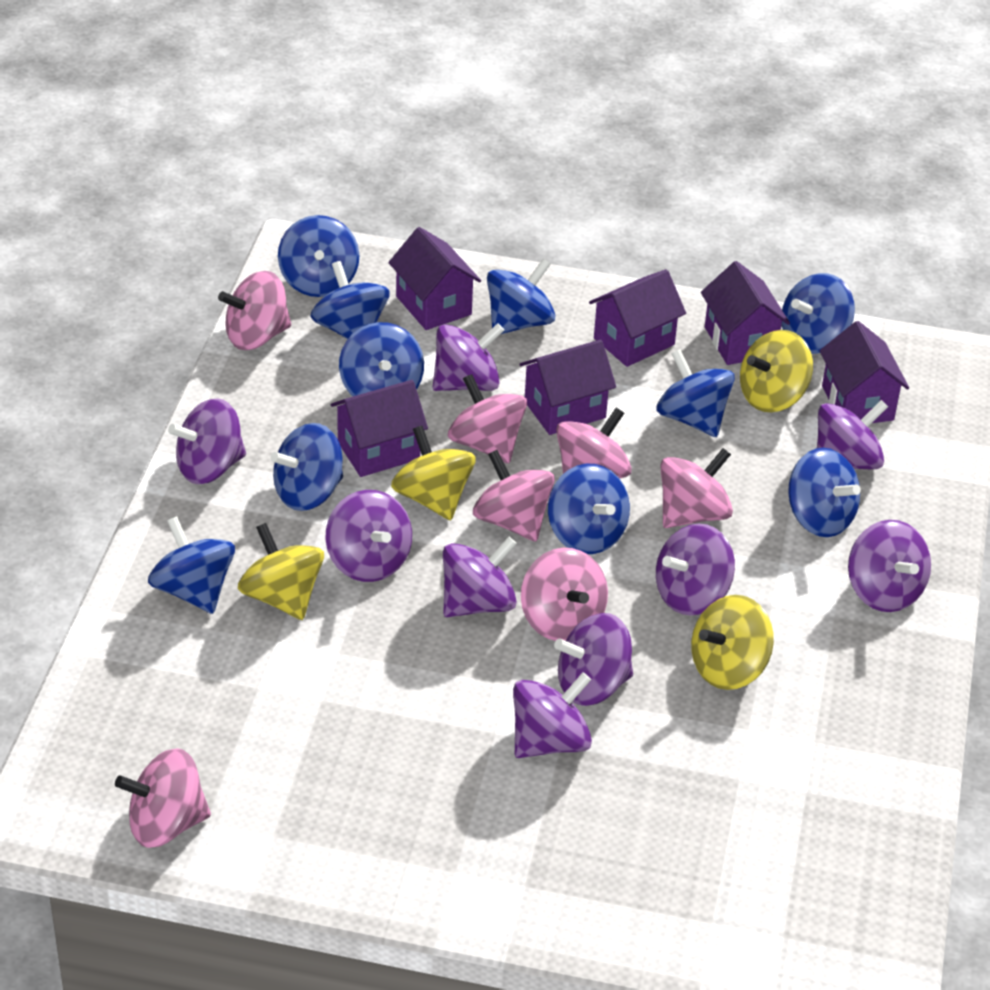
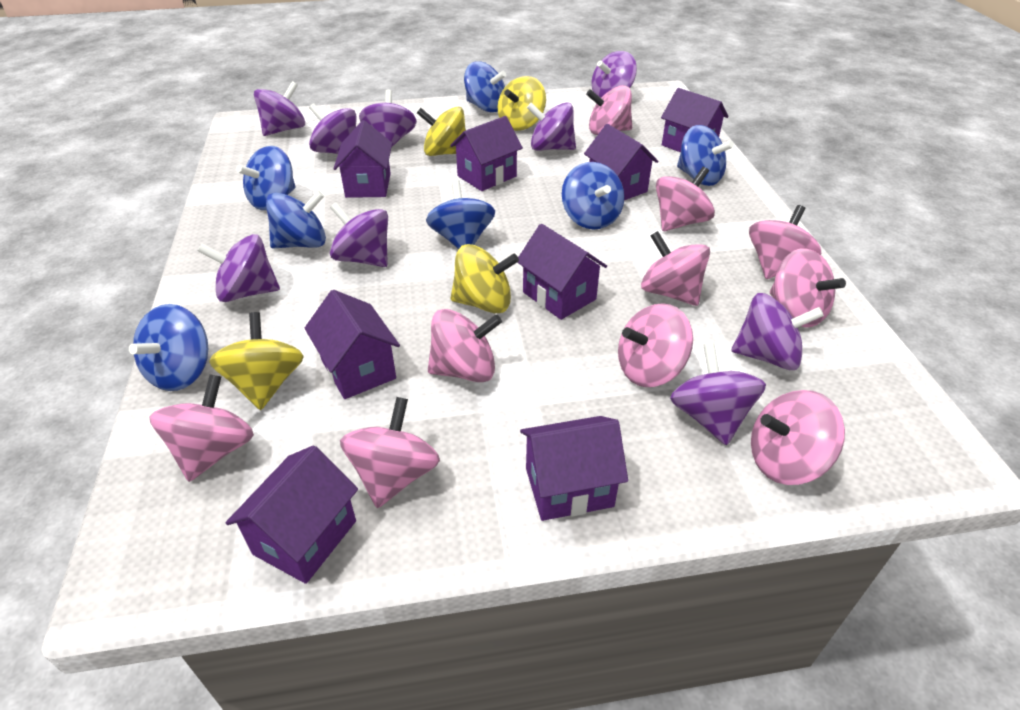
blue spinning top: [148,516,235,614] [270,423,343,511] [278,215,359,297] [310,261,390,339] [339,322,424,396] [487,259,556,334] [548,464,630,554] [656,349,735,437] [782,273,855,354] [788,448,861,537] = 10 -> [129,304,208,391] [236,146,296,210] [266,191,326,248] [426,180,495,249] [464,61,506,112] [562,162,624,230] [677,125,734,186] = 7
pink spinning top: [115,748,211,848] [218,271,291,350] [448,374,527,463] [473,450,555,542] [521,548,608,641] [556,408,632,478] [660,448,733,528] = 7 -> [149,374,254,482] [340,397,440,508] [428,309,502,382] [586,85,632,135] [618,303,693,387] [641,231,710,306] [656,167,715,231] [749,205,821,279] [751,390,845,485] [770,248,846,327] = 10
purple house: [331,380,428,477] [388,227,481,330] [519,339,616,435] [589,269,686,367] [701,261,790,365] [820,321,909,423] = 6 -> [226,445,358,584] [304,290,400,399] [333,120,392,198] [450,116,523,191] [517,224,607,320] [520,416,628,521] [584,124,658,200] [661,88,728,152] = 8

